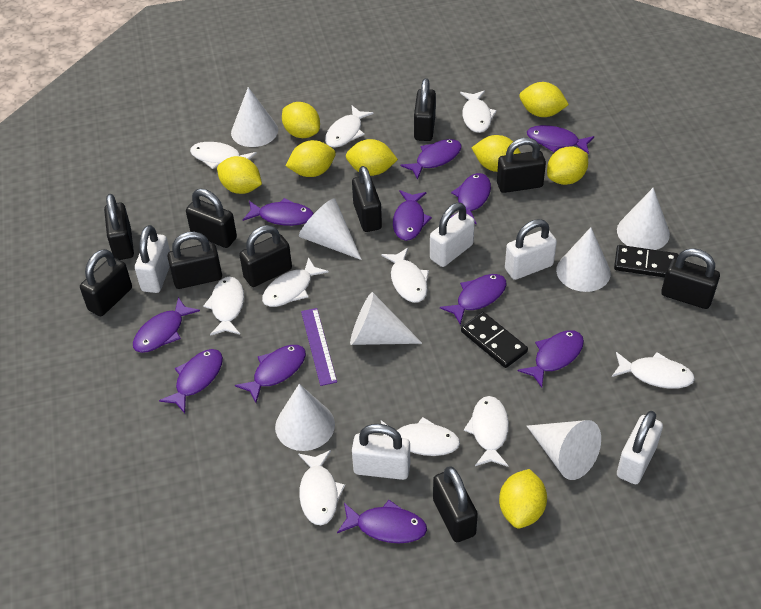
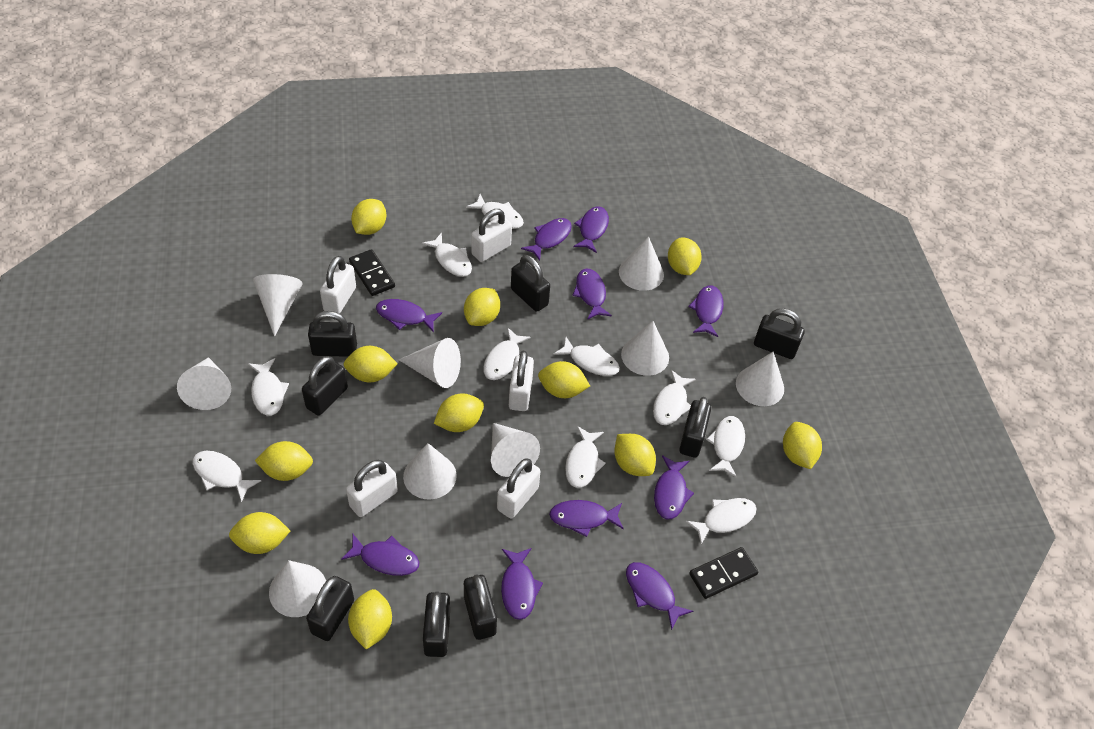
black padlock: [80,249,132,316] [104,194,134,260] [167,232,222,289] [186,189,237,248] [239,225,292,287] [352,166,382,232] [414,78,436,141] [433,466,478,542] [497,138,546,193] [661,248,720,309] = 10 -> [302,356,348,416] [306,576,354,641] [308,311,357,357] [423,591,450,657] [464,574,497,640] [511,255,550,312] [679,397,711,458] [754,308,805,359] = 8
purple fish: [133,297,200,353] [159,349,223,413] [235,345,306,403] [243,198,313,226] [337,500,427,543] [393,190,432,241] [400,139,461,180] [440,274,507,325] [450,173,491,224] [518,330,584,388] [527,125,594,154] = 11 -> [341,534,419,576] [376,299,442,332] [501,548,543,620] [521,218,572,261] [549,500,624,537] [572,268,612,320] [573,207,609,253] [626,562,693,630] [654,455,694,519] [688,285,723,337] = 10
purple ruler: [301,308,337,386] = 1 -> none = 0
white cone: [231,87,278,147] [275,384,335,451] [299,198,362,260] [350,292,422,345] [527,420,601,480] [556,227,611,292] [617,188,670,250] = 7 -> [177,357,231,410] [253,274,303,336] [269,560,326,617] [399,338,461,388] [403,443,457,499] [491,423,540,477] [619,236,664,291] [621,321,669,376] [736,352,784,406] = 9
yellow lemon: [217,156,262,194] [282,102,320,138] [286,140,336,177] [346,139,398,176] [471,135,521,172] [499,469,547,528] [519,82,569,117] [547,146,588,185] = 8 -> [229,512,290,554] [255,441,313,481] [343,346,398,383] [348,589,392,649] [351,199,386,235] [434,394,484,432] [464,288,500,326] [538,361,590,398] [614,434,656,476] [668,238,702,275] [783,422,822,469] = 11

